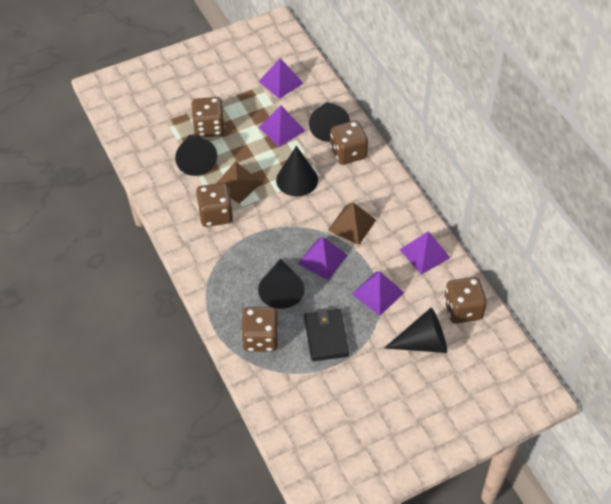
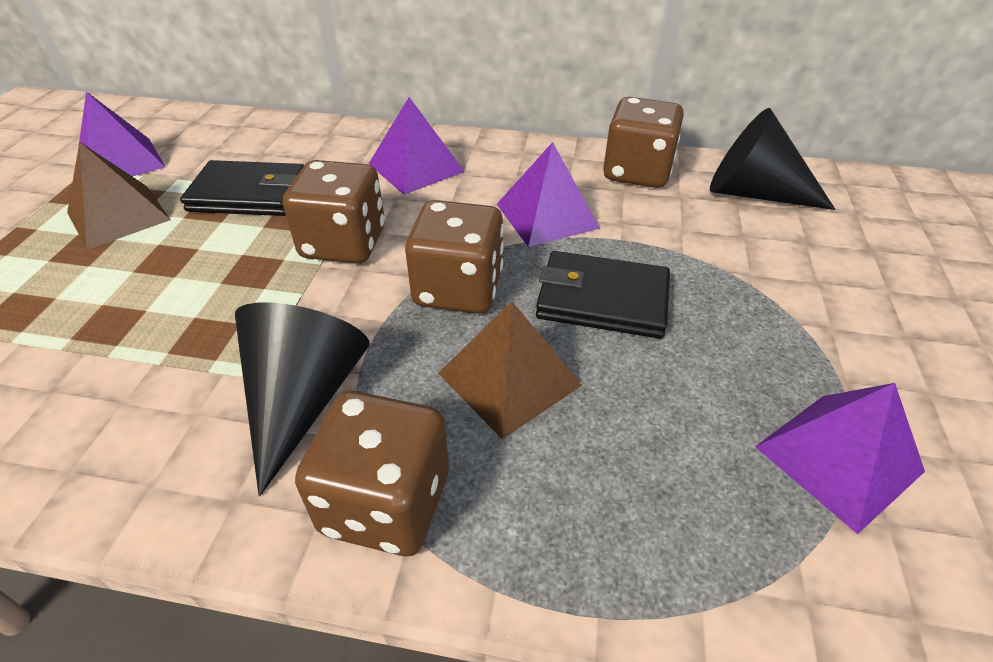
black cone: [175,135,217,176] [258,258,305,309] [276,146,318,197] [309,102,350,142] [384,308,447,353] = 5 -> [235,303,370,496] [710,108,835,210] = 2
black wallet: [304,308,349,361] = 1 -> [180,160,304,216] [536,251,670,339] = 2
brown dice: [192,97,225,138] [196,183,233,227] [241,307,278,352] [330,120,368,165] [444,277,487,324] = 5 -> [283,160,385,263] [295,391,449,556] [405,200,504,314] [603,97,684,188] = 4
purple pyramid: [259,58,304,99] [259,105,305,147] [297,237,348,280] [352,271,404,316] [399,231,450,275] = 5 -> [78,92,165,177] [369,97,465,195] [497,142,600,247] [755,383,925,534] = 4

